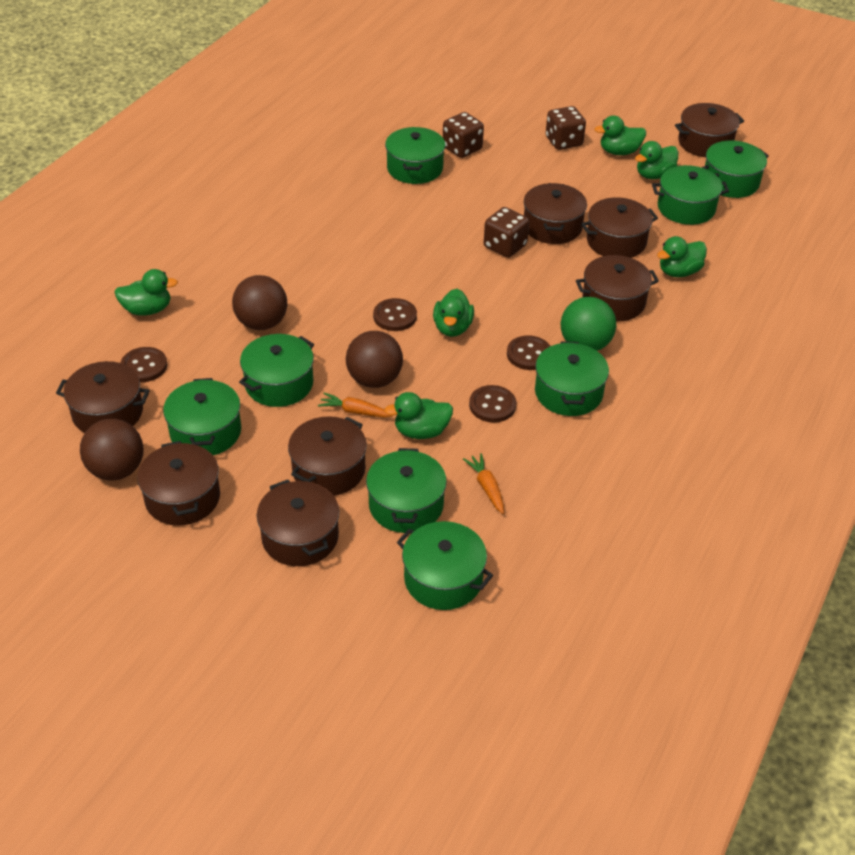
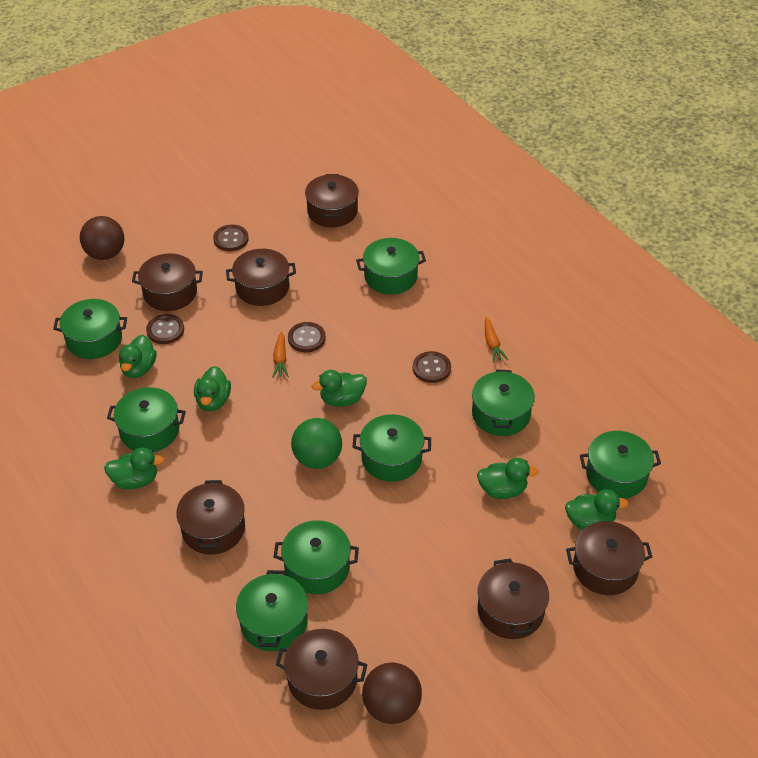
brown ball: [80,419,144,481] [232,275,287,330] [346,331,403,388] = 3 -> [80,216,124,260] [362,662,422,724] = 2
brown dice: [443,112,484,158] [484,207,529,258] [546,106,586,150] = 3 -> none = 0
brown pot: [56,361,150,433] [137,441,220,526] [257,480,339,566] [288,416,367,496] [524,183,587,244] [576,255,659,321] [581,197,658,258] [675,103,744,157] = 8 -> [132,253,203,311] [176,480,245,555] [226,249,296,306] [276,629,368,710] [305,174,359,227] [477,558,549,639] [566,521,652,595] = 7

